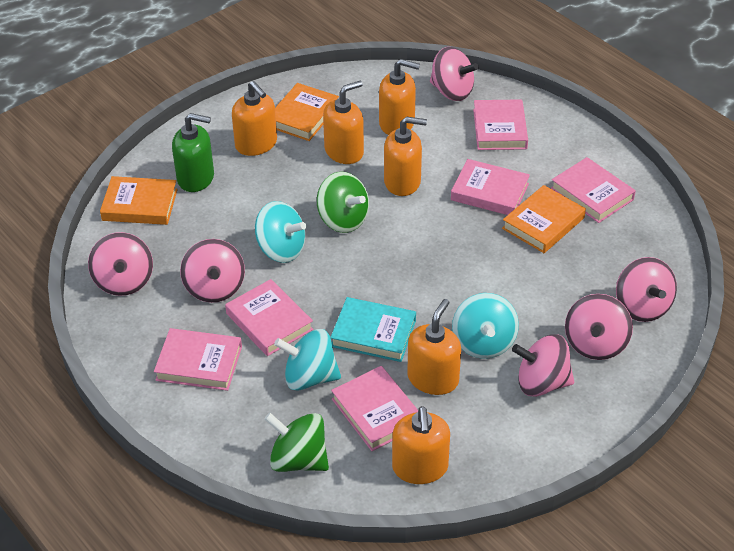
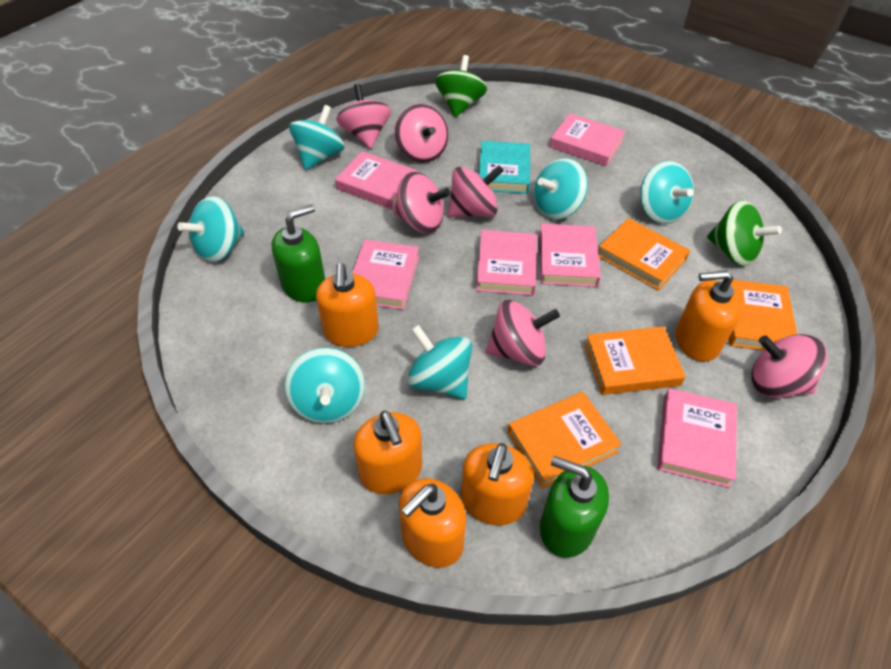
green soap dispenser: [172,113,214,192] = 1 -> [271,205,325,302] [540,456,609,558] = 2
orange book: [100,176,178,225] [275,83,339,141] [502,185,586,253] = 3 -> [508,392,622,488] [585,327,686,395] [598,218,690,291] [729,280,797,351] = 4
orange soap dispenser: [232,81,277,156] [323,81,364,164] [379,59,420,135] [384,116,427,196] [392,406,450,484] [407,299,461,395] = 6 -> [316,263,379,347] [353,411,422,494] [399,478,466,568] [461,443,534,525] [676,270,741,362] = 5
turquoise spinning top: [255,201,306,263] [274,329,341,391] [452,293,519,359] = 3 -> [177,196,244,262] [285,348,365,424] [289,105,345,170] [407,325,472,399] [533,158,588,220] [640,161,694,224] = 6

